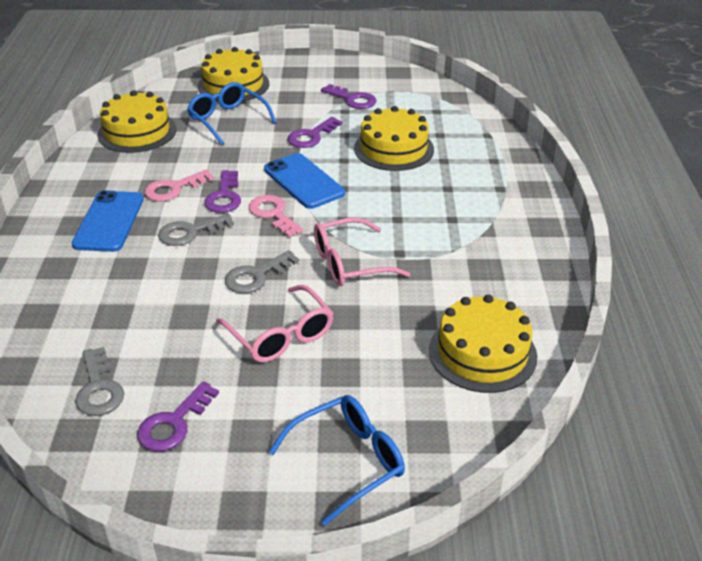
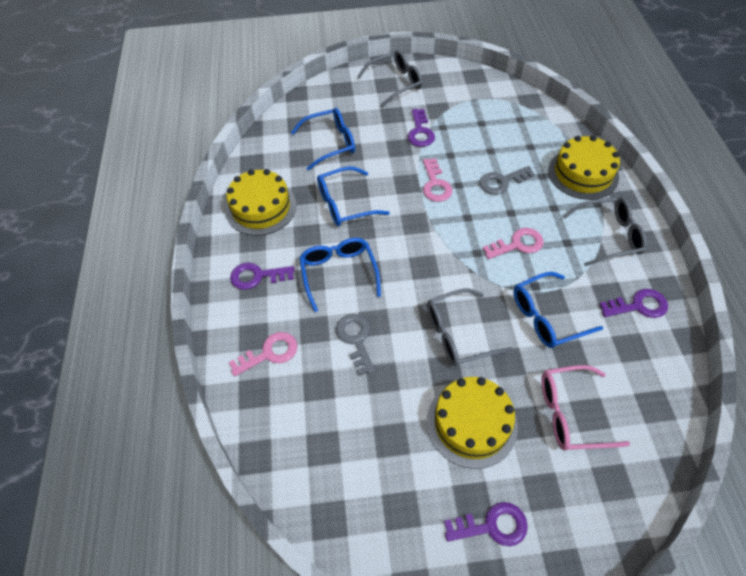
blue glasses: [187,82,277,145] [269,395,405,526] = 2 -> [291,108,355,170] [299,238,381,312] [317,166,390,226] [513,272,603,348] = 4
blue phone: [72,190,144,252] [264,153,345,209] = 2 -> none = 0
grey glasses: none = 0 -> [357,50,423,107] [427,289,513,366] [563,197,647,266] = 3
grey key: [75,347,124,416] [158,214,234,246] [225,250,299,293] = 3 -> [336,314,375,376] [479,166,535,195] = 2
pink glasses: [216,285,334,363] [314,217,410,286] = 2 -> [541,365,630,451] = 1
pink key: [145,169,214,201] [249,195,303,237] = 2 -> [229,332,297,377] [423,158,452,202] [483,228,544,259] = 3
yellow cake: [97,90,177,153] [198,47,269,101] [354,106,434,171] [429,294,537,393] = 4 -> [225,169,296,236] [427,377,518,469] [548,135,620,200] = 3

